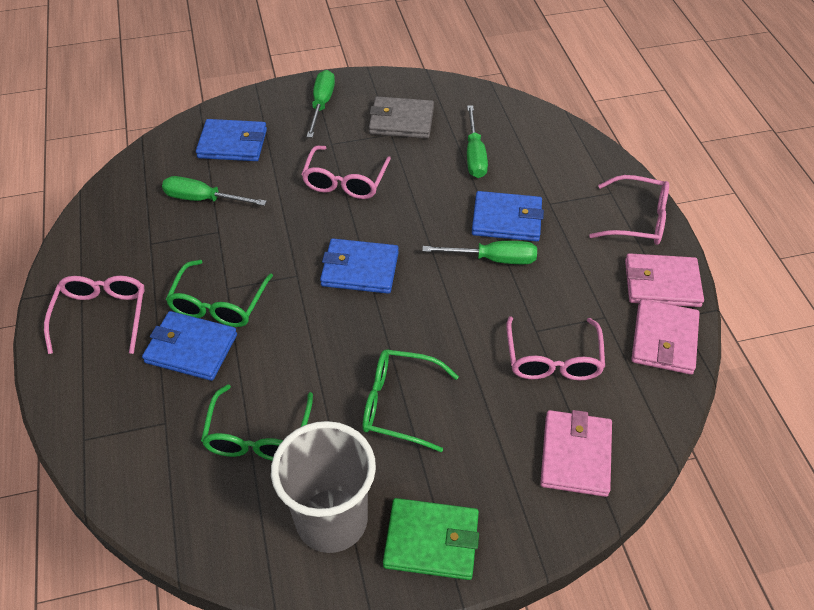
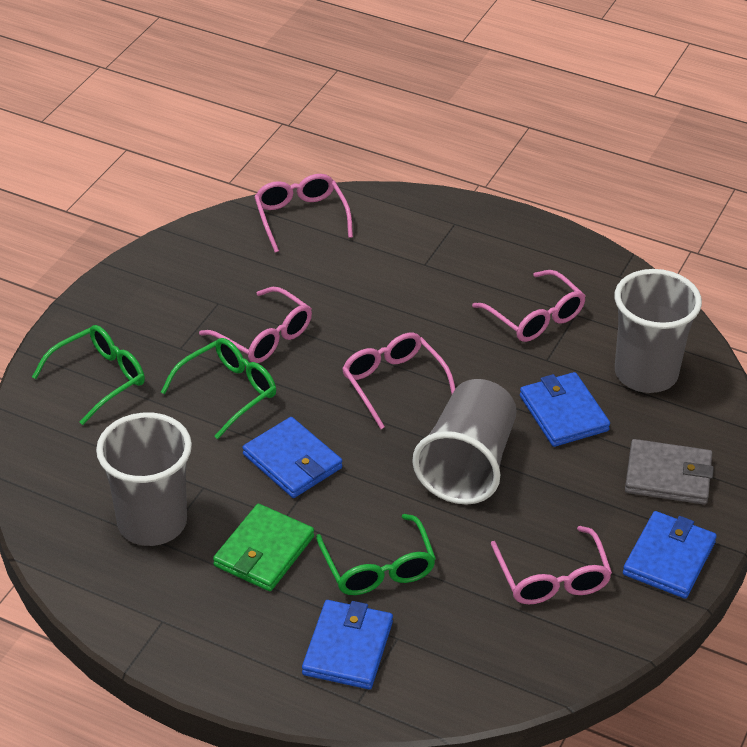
green screwdriver: [162,176,267,206] [307,70,335,138] [422,241,537,264] [467,105,488,178] = 4 -> none = 0
grey cup: [271,421,376,553] = 1 -> [96,412,192,546] [412,379,517,505] [615,269,702,393] = 3
pink glasses: [44,276,145,354] [301,145,391,199] [506,316,605,380] [589,175,669,245] = 4 -> [199,287,312,363] [254,174,353,253] [342,333,455,429] [472,270,586,342] [491,526,612,604] = 5
pink wallet: [540,410,612,497] [625,253,704,307] [631,299,699,375] = 3 -> none = 0

